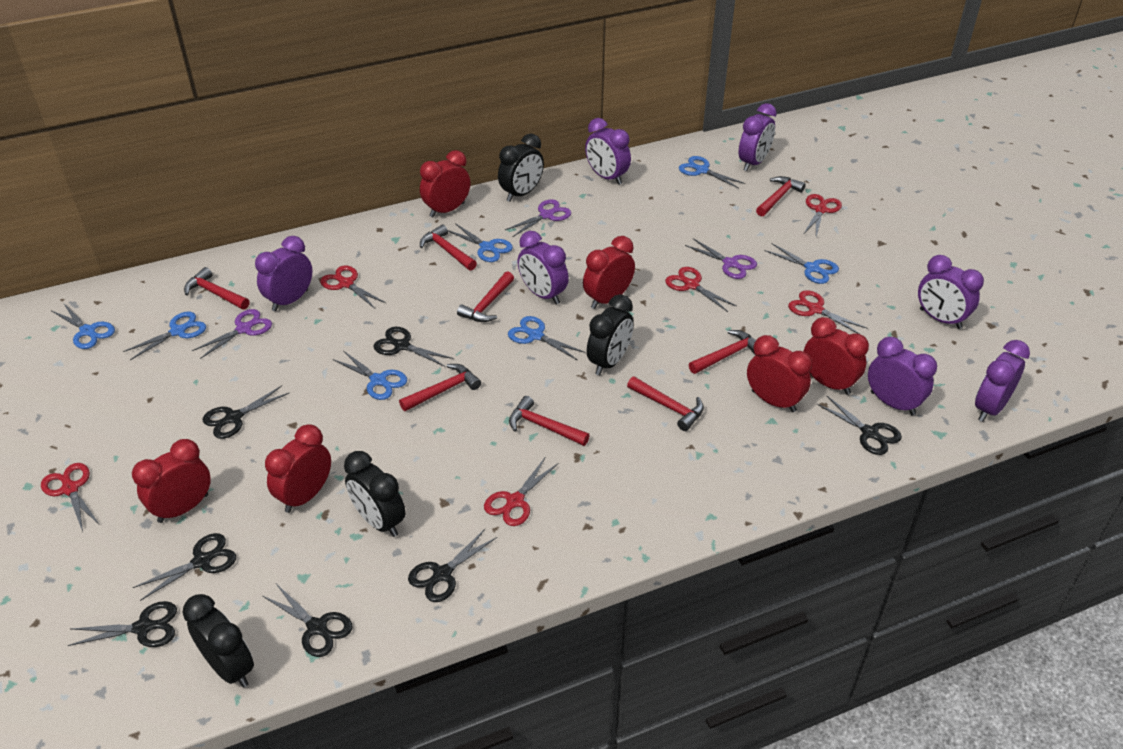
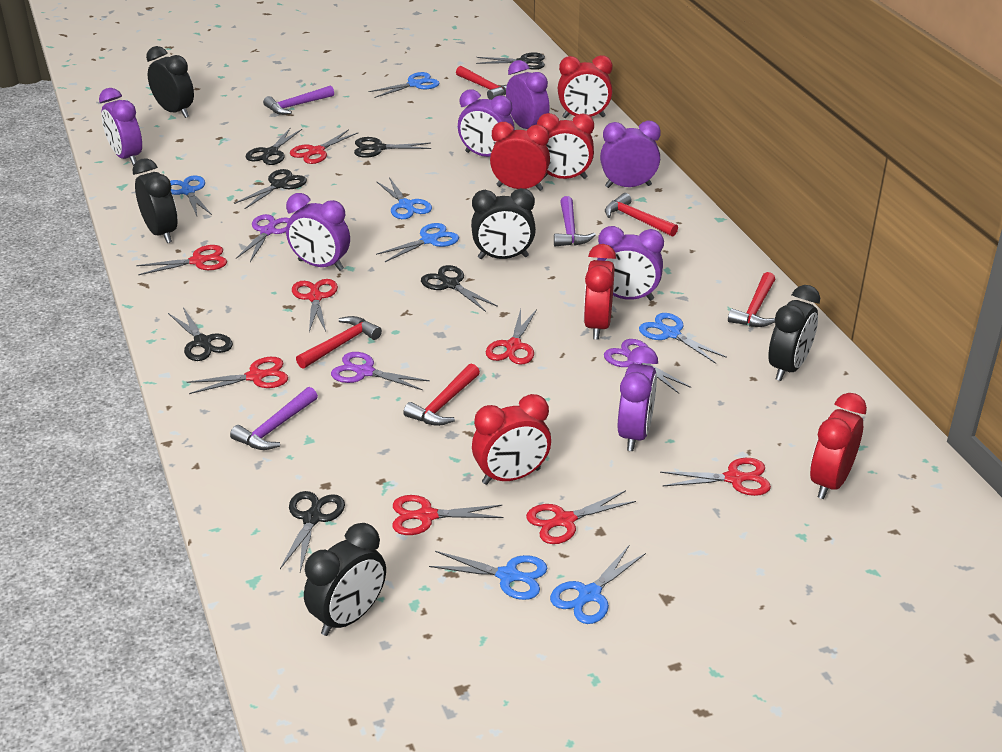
black clock: [183,594,254,687] [344,451,406,537] [498,134,544,202] [587,294,634,375] = 4 -> [132,158,178,243] [146,46,194,118] [304,523,386,636] [471,188,536,259] [769,285,820,381] = 5
purple hammer: none = 0 -> [230,387,318,450] [263,85,334,115] [554,196,596,247] = 3
red hammer: [184,267,250,310] [399,364,481,411] [420,224,477,271] [457,271,514,322] [509,396,590,446] [627,376,704,431] [689,330,756,374] [756,176,806,217] = 8 -> [296,316,382,369] [403,363,480,426] [456,66,507,100] [605,193,678,237] [728,272,775,327] = 5
red scissors: [41,463,100,532] [320,266,386,309] [484,458,559,526] [665,267,737,312] [788,290,867,334] [804,194,842,236] = 6 -> [136,245,227,275] [187,357,288,394] [290,129,359,164] [292,279,338,332] [392,495,503,535] [486,309,537,365] [526,490,636,544] [660,458,771,496] = 8

